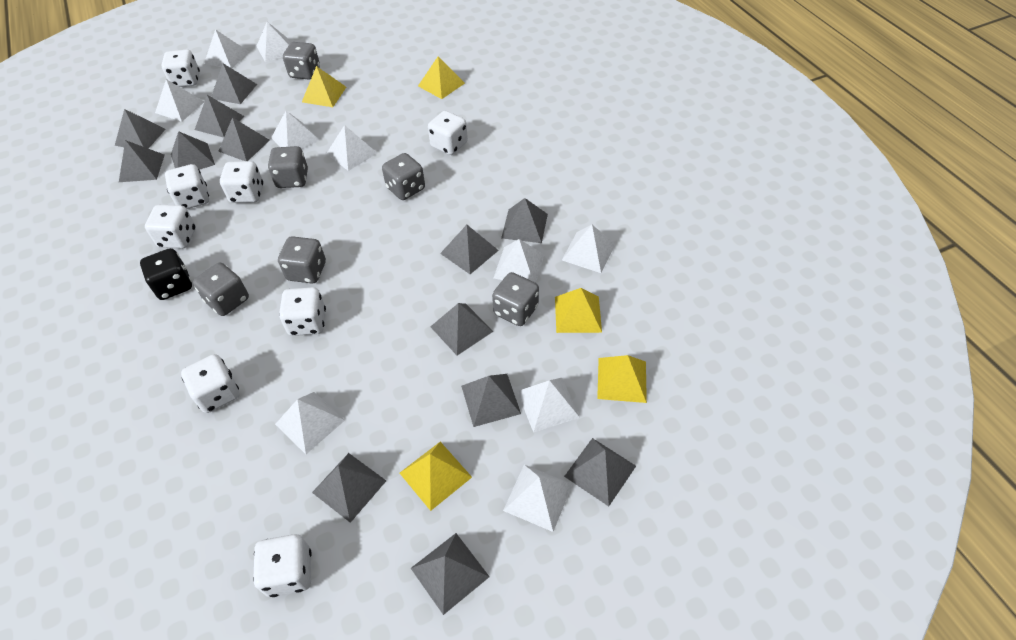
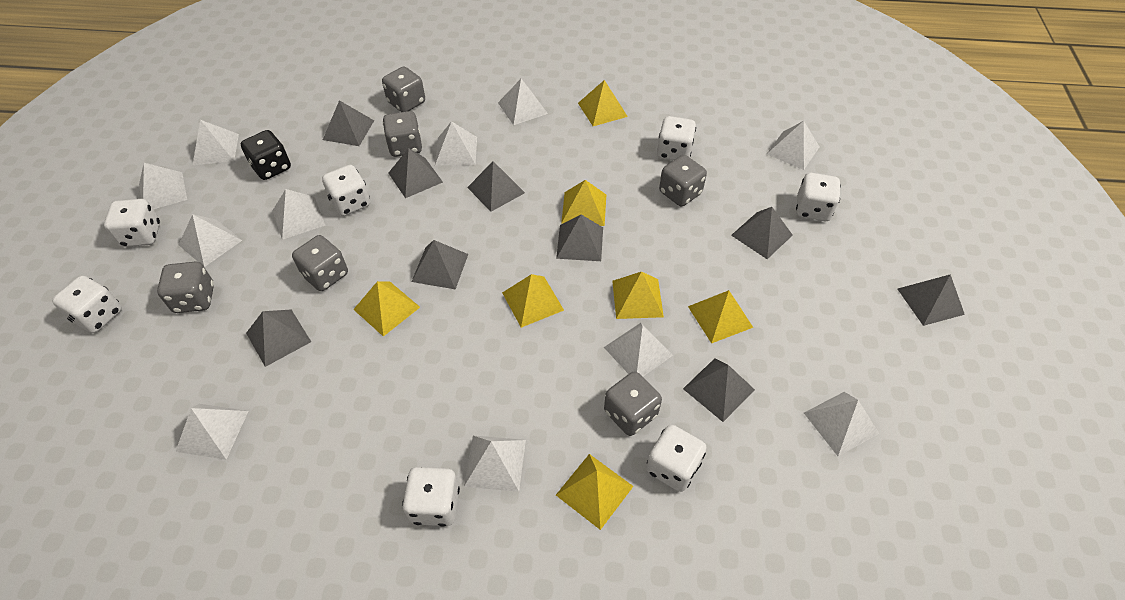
grey pyramid: [115,109,166,149] [119,140,165,182] [171,131,215,170] [195,95,244,138] [211,63,257,104] [218,117,270,161] [312,453,386,523] [411,533,490,615] [430,303,493,356] [440,225,499,274] [461,374,521,427] [501,198,548,243] [564,438,636,506] = 13 -> [246,310,311,367] [323,100,374,146] [388,148,443,198] [411,240,468,289] [467,161,525,212] [556,215,603,261] [683,358,755,422] [731,207,793,259] [898,274,965,326] = 9
white dice: [145,205,196,249] [162,50,200,87] [165,164,209,209] [181,354,240,413] [220,161,263,203] [253,534,312,597] [279,287,326,336] [428,111,468,155] = 8 -> [52,275,122,333] [104,199,160,247] [322,165,370,216] [402,467,460,527] [646,425,707,492] [657,116,696,161] [796,173,841,221] = 7
white pyramid: [155,79,204,122] [204,29,249,69] [256,22,290,62] [271,111,320,149] [275,392,345,454] [326,125,377,171] [494,239,544,283] [503,465,573,532] [517,378,580,432] [562,225,615,273] = 10 -> [139,163,187,209] [175,404,248,460] [179,214,242,267] [193,120,239,165] [272,189,325,240] [435,121,477,166] [464,436,526,492] [498,79,548,125] [604,323,673,377] [767,121,819,170] [804,392,880,456] = 11
yellow pyramid: [302,66,346,107] [400,442,472,511] [418,56,465,99] [555,288,602,333] [597,355,647,403] = 5 -> [353,281,420,337] [502,274,564,328] [556,454,634,530] [561,180,606,226] [578,80,628,126] [612,272,664,319] [688,290,754,343] = 7

